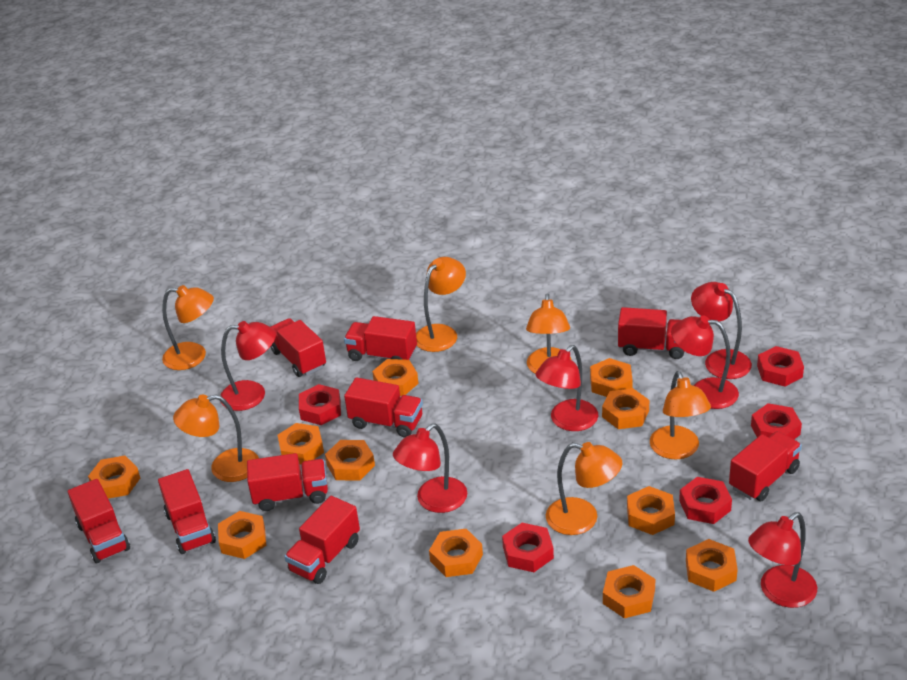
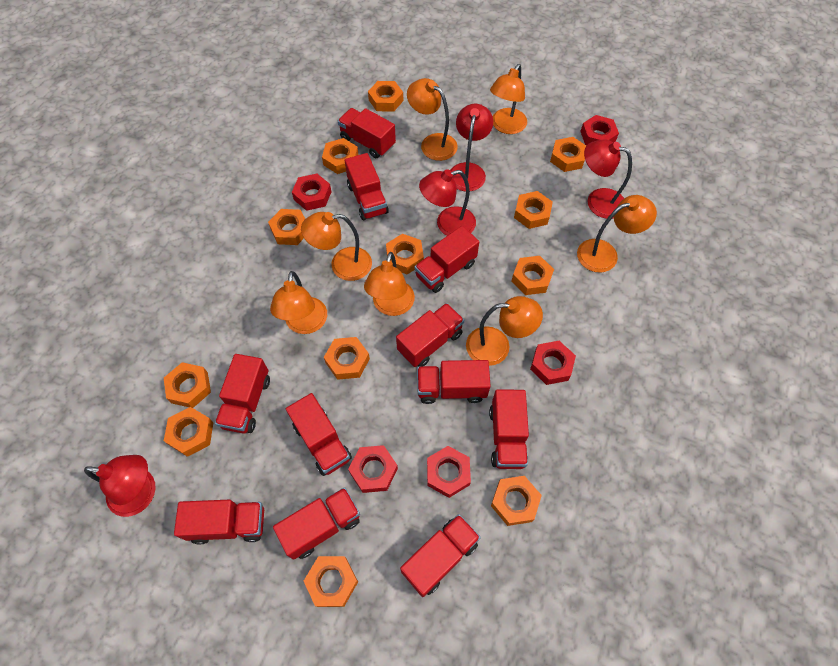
orange lamp: [162,285,214,370] [173,394,259,482] [416,257,466,352] [526,293,571,374] [546,442,622,535] [650,371,711,459] = 6 -> [270,271,327,334] [301,212,372,281] [364,252,415,316] [407,78,458,161] [466,296,543,366] [490,64,527,134] [577,195,657,273] = 7
orange nut: [88,455,140,499] [218,511,266,559] [277,423,324,465] [325,440,375,481] [372,359,419,396] [429,529,483,577] [590,358,633,397] [602,388,649,429] [603,565,656,618] [627,486,675,535] [686,539,738,592] = 11 -> [164,362,211,408] [164,407,213,457] [268,209,305,245] [304,556,358,607] [322,138,359,174] [324,337,370,380] [368,81,403,112] [386,234,424,275] [491,476,542,526] [512,256,554,295] [514,191,553,229] [550,137,586,172] = 12
red lamp: [220,321,276,411] [393,424,467,513] [536,345,598,431] [671,316,739,409] [691,282,752,379] [748,512,817,608] = 6 -> [84,455,156,517] [419,169,476,236] [450,104,493,191] [584,139,632,219] = 4
red truck: [68,479,130,563] [158,469,216,554] [247,453,328,511] [271,318,326,377] [284,496,360,584] [344,316,417,361] [344,377,423,438] [618,307,685,359] [729,431,802,501] = 9 -> [174,500,264,544] [215,354,270,434] [273,487,360,560] [286,393,352,476] [338,108,396,158] [345,153,389,220] [396,303,464,367] [400,514,481,597] [415,226,479,293] [417,360,491,404] [489,389,529,469] = 11

